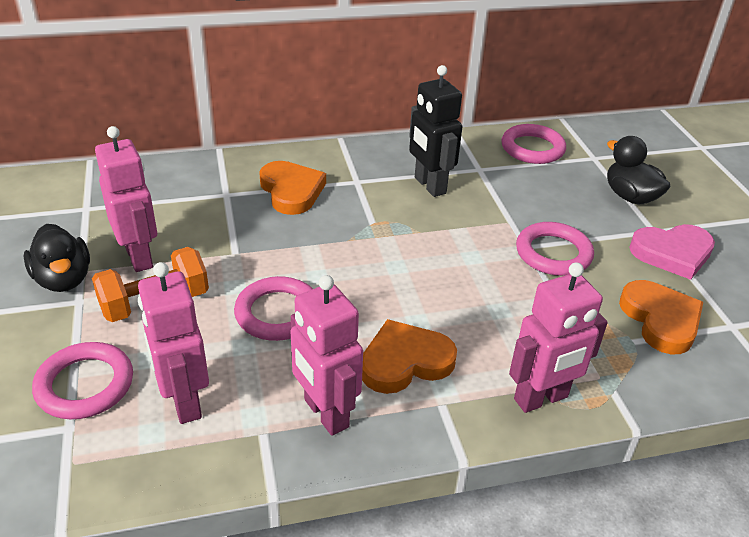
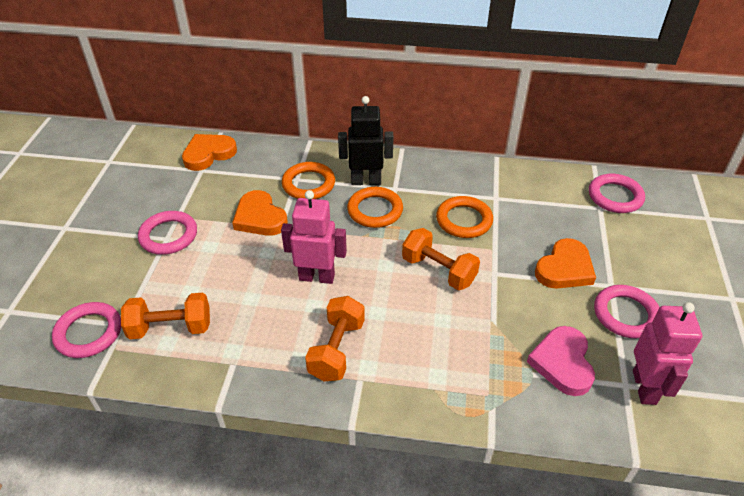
black duck: [24,224,90,292] [607,136,670,205] = 2 -> none = 0
orange dumbbell: [92,247,209,322] = 1 -> [121,293,210,339] [305,296,365,381] [402,228,480,290] = 3
orange ring: none = 0 -> [282,162,335,199] [347,187,403,228] [436,196,493,238] = 3
pink robot: [95,126,157,272] [138,262,209,424] [291,275,363,436] [509,262,608,413] = 4 -> [281,190,347,284] [633,302,702,405] = 2

